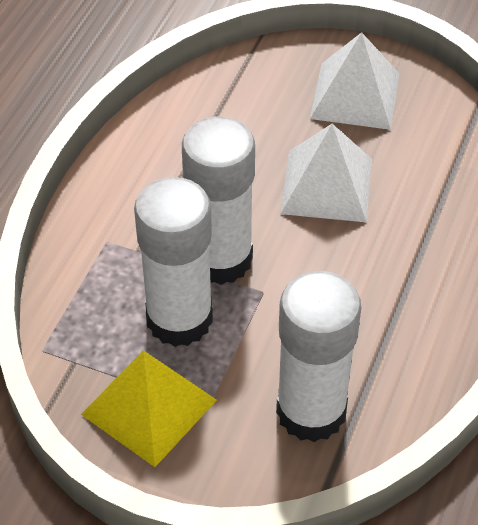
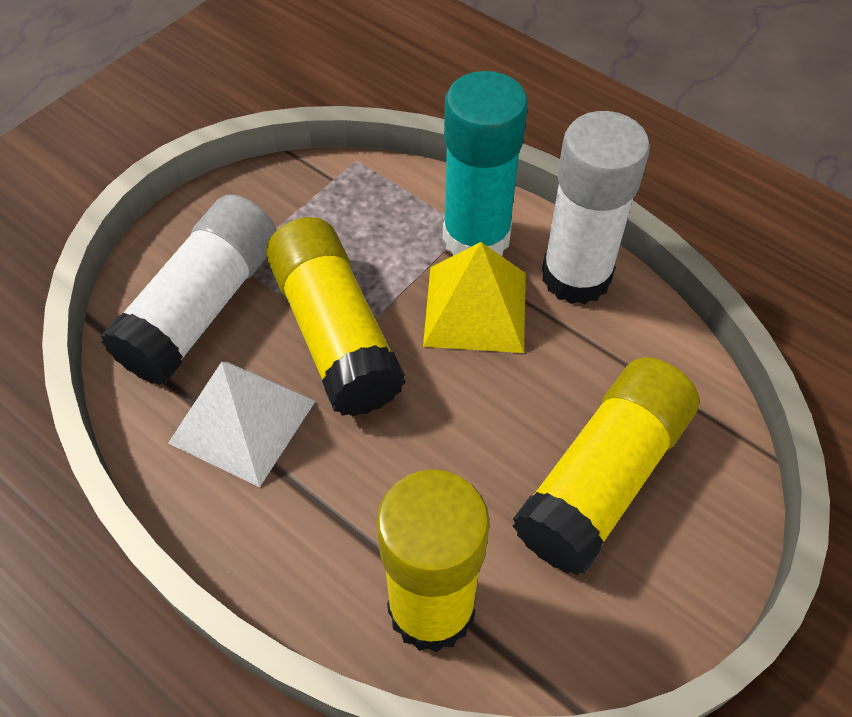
turquoise glue stick: none = 0 -> [443,71,528,256] = 1
white glue stick: [134,177,213,347] [182,116,255,285] [276,271,361,442] = 3 -> [101,194,277,385] [542,111,650,304] = 2
white pyramid: [280,124,372,222] [310,32,399,130] = 2 -> [168,362,315,487] = 1
yellow glue stick: none = 0 -> [266,217,406,416] [376,469,490,652] [513,357,699,575] = 3

